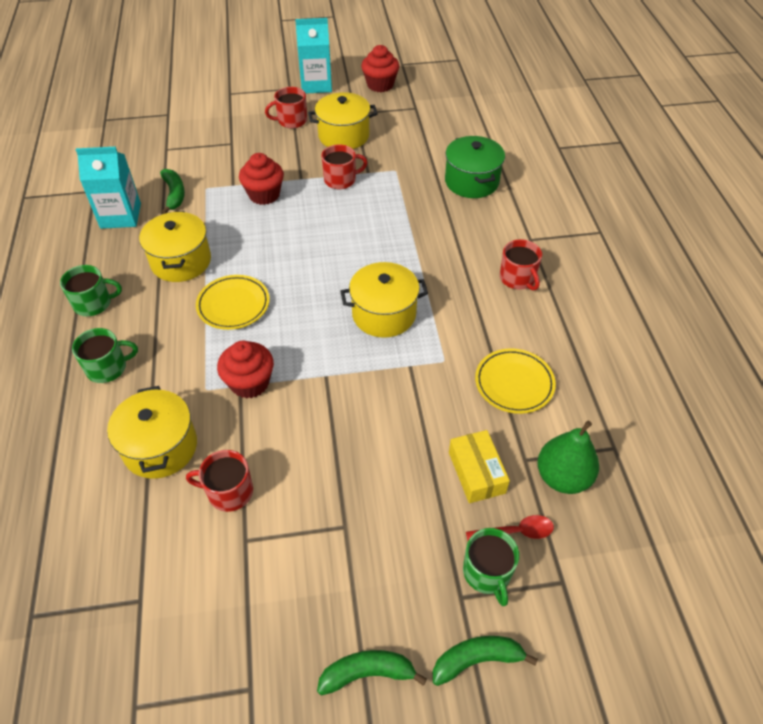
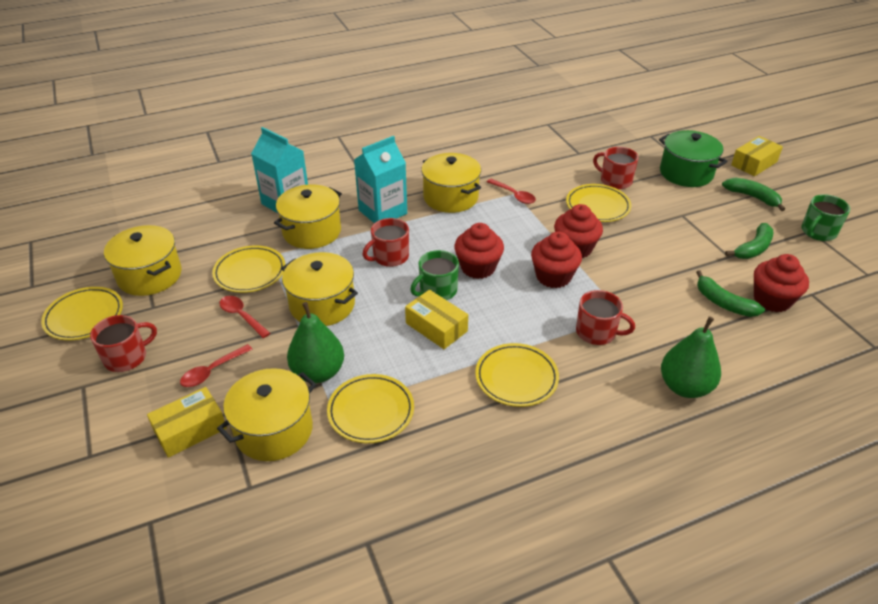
green mug: [60,265,122,316] [72,328,138,383] [463,528,519,606] = 3 -> [410,250,459,300] [801,194,850,241] = 2
green pear: [537,421,599,494] = 1 -> [287,302,344,383] [661,316,721,398] = 2
red cupcake: [217,341,274,399] [239,153,284,205] [361,45,399,92] = 3 -> [454,223,504,279] [531,231,582,288] [554,204,603,258] [754,254,809,312] = 4
red spoon: [466,515,554,541] = 1 -> [180,344,253,387] [219,296,270,338] [487,179,536,204] = 3
yellow box: [449,430,510,503] = 1 -> [147,387,227,458] [405,290,468,349] [731,136,783,176] = 3
yellow plate: [196,275,270,330] [475,348,556,414] = 2 -> [41,287,123,340] [212,246,285,293] [327,374,414,443] [475,343,559,407] [566,184,631,222] = 5
yellow pot: [107,386,197,479] [139,211,211,282] [308,92,378,149] [340,262,428,338] = 4 -> [104,225,182,296] [217,368,316,461] [274,184,342,249] [281,252,358,326] [421,153,481,213] = 5

